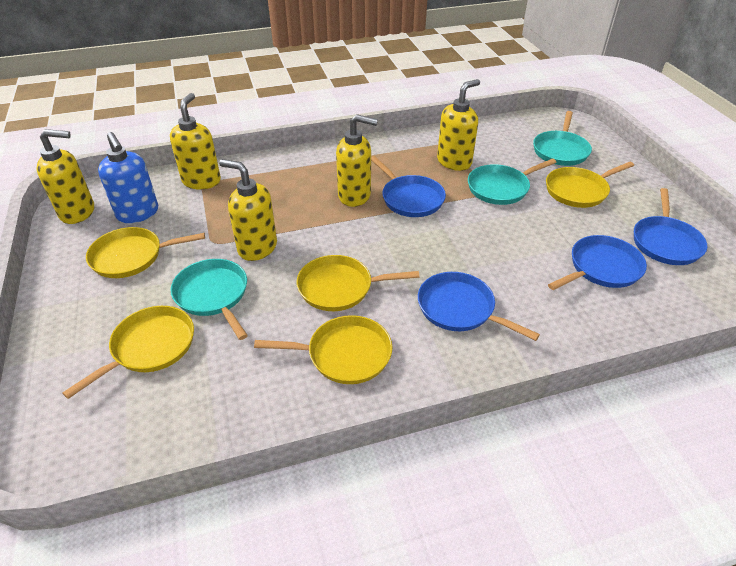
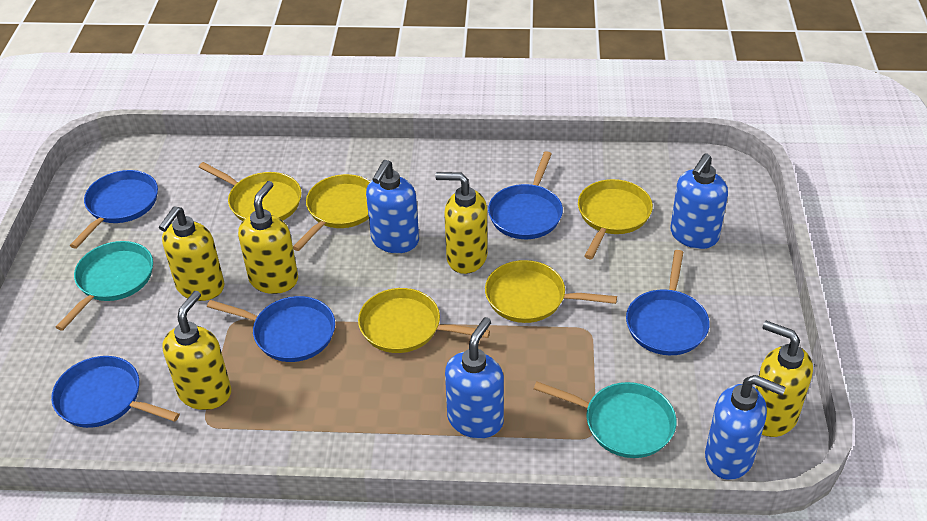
blue pan: [371,156,446,217] [418,272,540,341] [548,235,647,290] [634,188,707,265] = 4 -> [51,356,180,428] [70,170,158,249] [207,296,335,362] [488,151,563,239] [626,250,709,355] = 5
blue soap dispenser: [98,132,158,223] = 1 -> [366,160,419,253] [445,317,504,438] [670,153,728,249] [705,375,786,480] = 4
turquoise pan: [170,259,248,340] [468,158,557,205] [533,111,592,166] = 3 -> [56,241,153,331] [534,382,676,458] = 2

